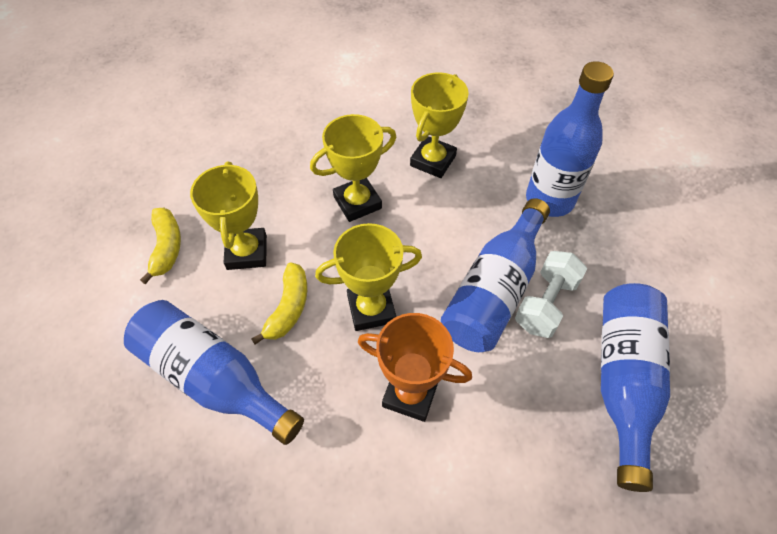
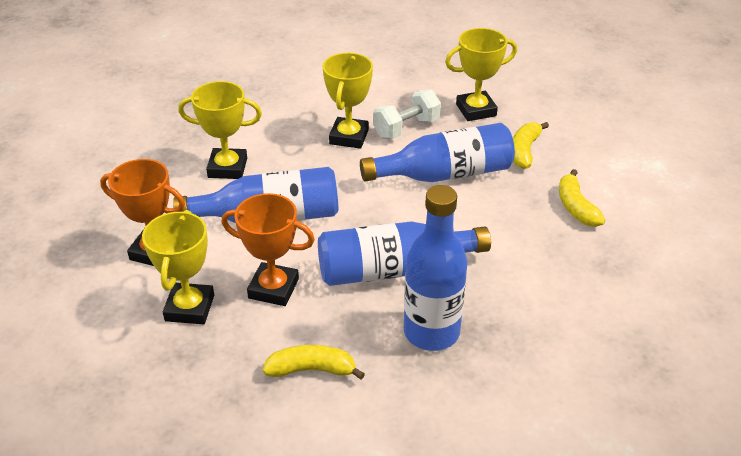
orange trophy: [358,313,472,422] = 1 -> [100,159,185,266] [222,193,315,306] = 2
yellow banana: [140,208,181,284] [251,263,307,344] = 2 -> [263,345,365,380] [513,122,549,169] [559,169,605,227] = 3

